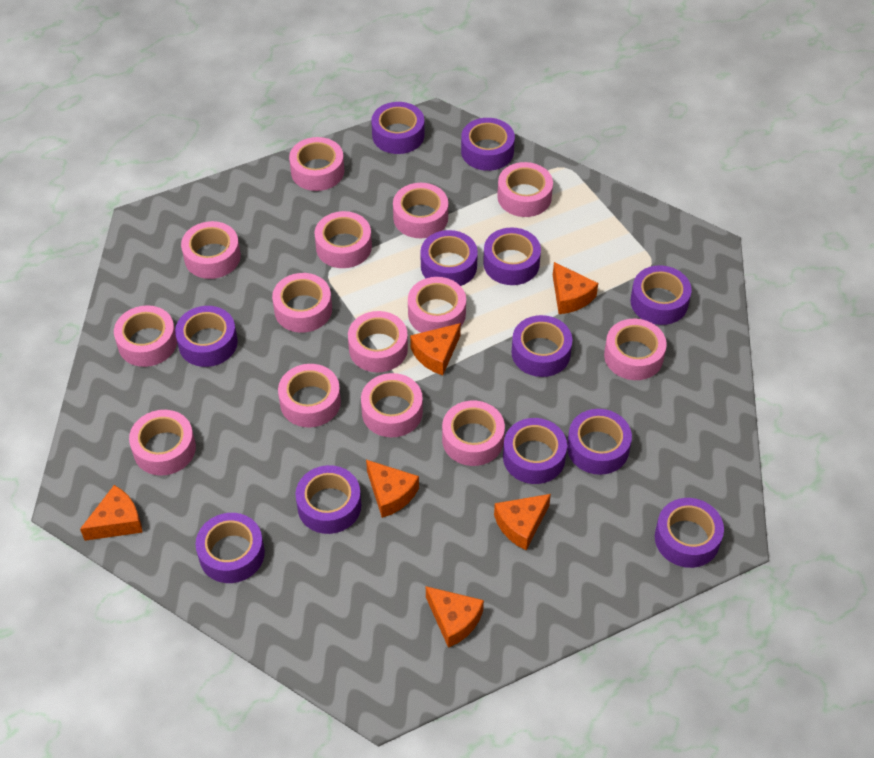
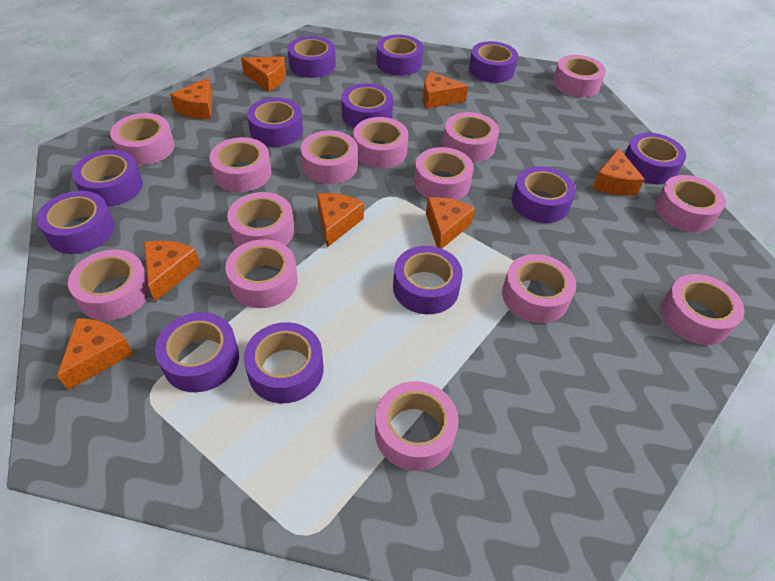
orange cheese: [80,485,143,541] [366,460,419,518] [410,323,461,375] [426,586,484,648] [494,494,551,550] [553,262,598,314] = 6 -> [57,318,133,390] [144,241,200,302] [170,77,213,119] [241,57,286,92] [317,193,364,247] [423,71,468,108] [426,197,475,249] [592,148,645,196] = 8

